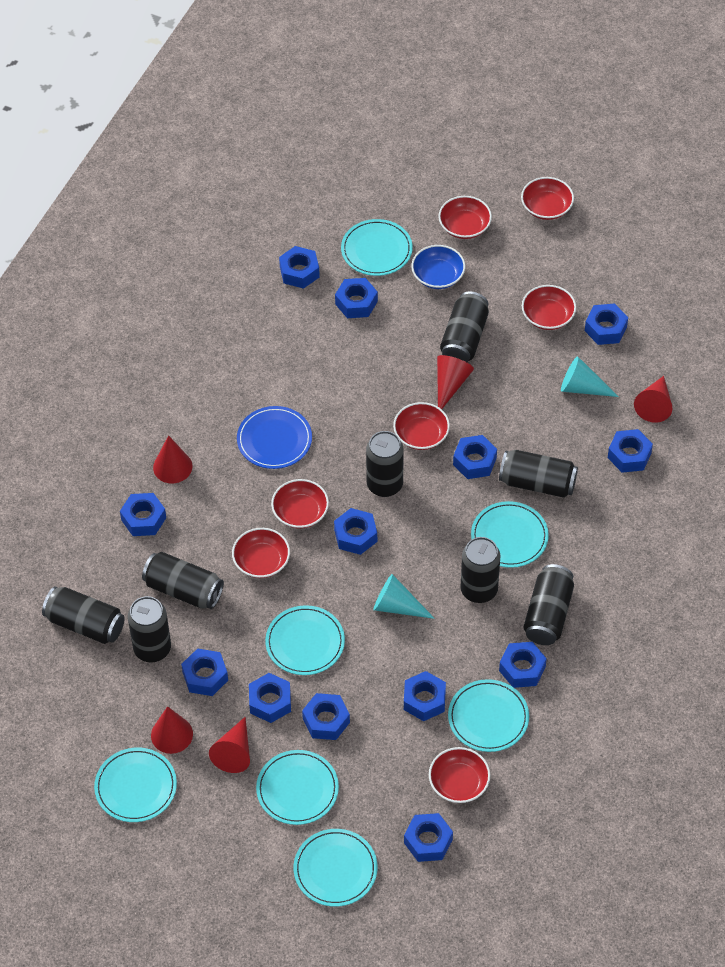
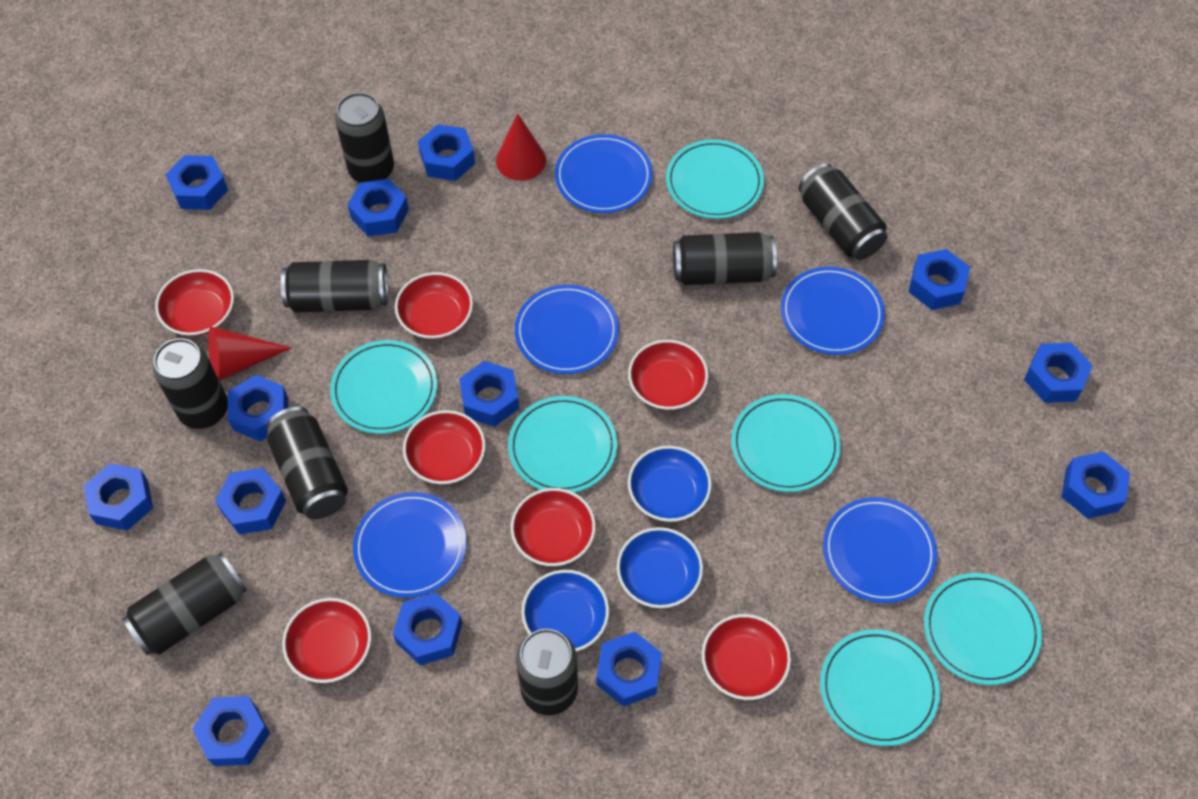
blue bowl: [411,245,465,289] = 1 -> [521,570,609,652] [617,527,703,608] [628,446,712,522] = 3
blue plate: [237,406,312,469] = 1 -> [353,492,467,598] [515,285,619,374] [555,134,653,213] [781,267,885,355] [823,497,937,603] = 5
red cone: [151,706,193,754] [153,435,192,483] [209,717,250,773] [437,355,474,409] [634,376,672,423] = 5 -> [208,327,292,381] [496,113,546,181] = 2
turquoise cone: [373,574,435,619] [561,356,619,397] = 2 -> none = 0
turquoise plate: [94,748,177,822] [256,750,339,825] [265,605,345,675] [294,829,378,907] [341,219,413,276] [448,679,529,752] [471,501,549,568] = 7 -> [330,340,437,434] [508,396,617,493] [666,139,764,219] [731,394,841,492] [820,629,940,746] [924,573,1042,685] = 6

